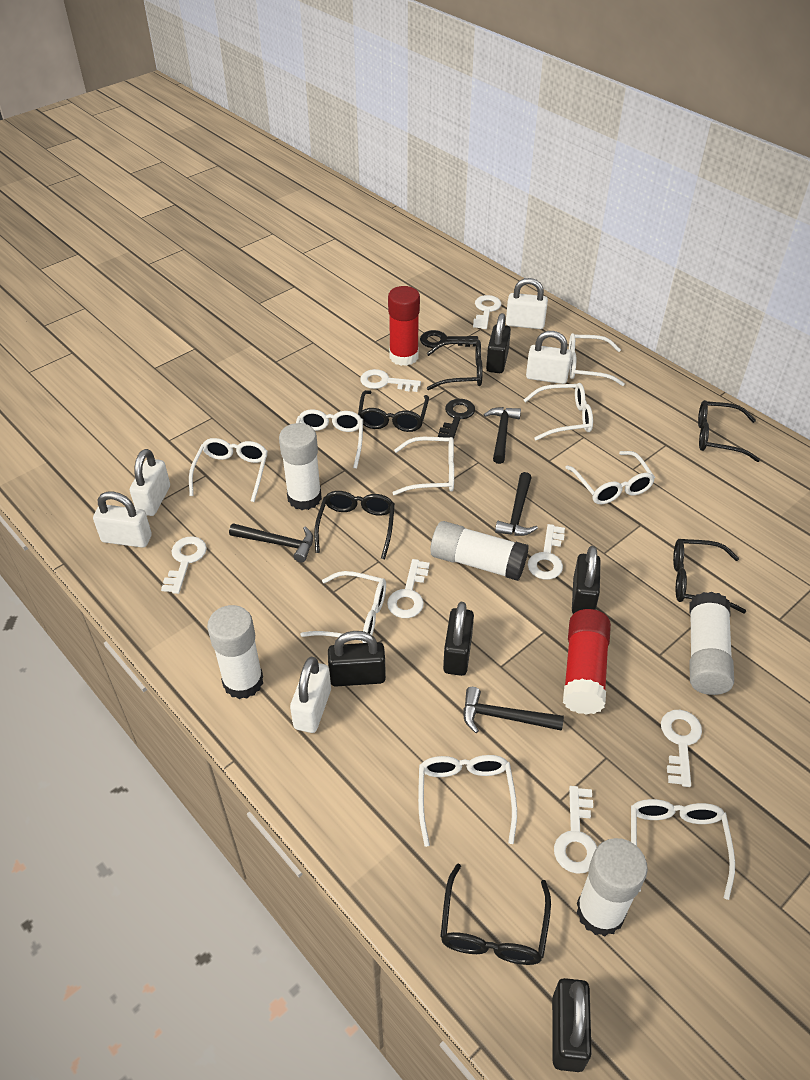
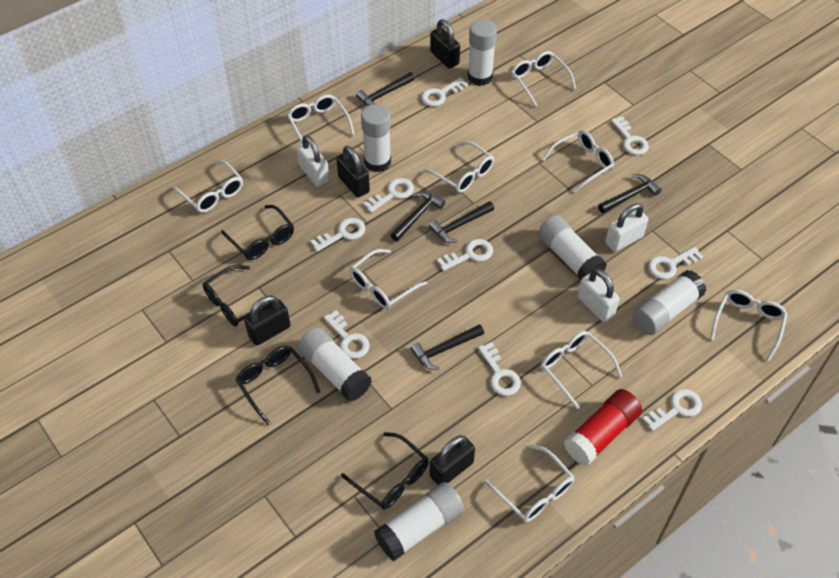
black glasses: [314,491,395,559] [358,390,429,432] [427,340,482,390] [440,863,551,965] [673,539,746,614] [698,400,760,462] = 6 -> [203,265,271,327] [221,205,294,260] [236,346,320,425] [341,432,429,510] = 4
black hammer: [229,523,313,563] [463,687,564,733] [484,407,521,464] [495,472,538,536] = 4 -> [356,72,415,106] [391,192,445,241] [410,324,484,370] [429,201,494,243] [598,174,662,213] = 5
black key: [420,330,478,348] [438,399,475,439] = 2 -> none = 0
black padlock: [328,631,386,687] [443,602,474,676] [486,313,511,373] [552,978,592,1072] [572,546,601,614] = 5 -> [244,295,290,346] [336,146,370,197] [429,435,475,485] [430,19,460,69] = 4
red glue stick: [388,286,420,366] [563,609,611,715] = 2 -> [564,389,642,466] = 1
white glue stick: [207,605,263,699] [279,423,322,510] [430,521,529,581] [576,838,648,936] [689,592,734,695] = 5 -> [298,328,372,402] [361,104,391,172] [374,482,464,561] [468,19,497,86] [538,215,607,279] [632,270,706,335] = 6
white key: [161,536,207,594] [360,369,421,392] [387,559,430,618] [473,295,501,329] [528,524,565,580] [554,786,597,874] [661,710,702,787] = 7 -> [310,218,365,252] [324,310,369,359] [363,178,414,213] [421,78,468,106] [437,239,493,271] [478,342,521,396] [611,116,649,155] [643,389,702,431] [648,247,703,279] = 9
white padlock: [93,491,152,548] [130,449,170,516] [290,657,331,733] [506,278,548,329] [526,331,572,384] = 5 -> [297,135,329,187] [578,268,620,322] [605,203,648,252] = 3

